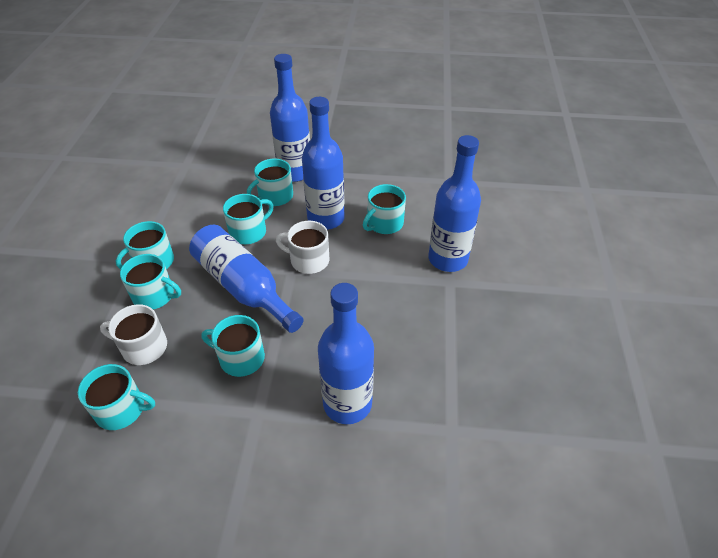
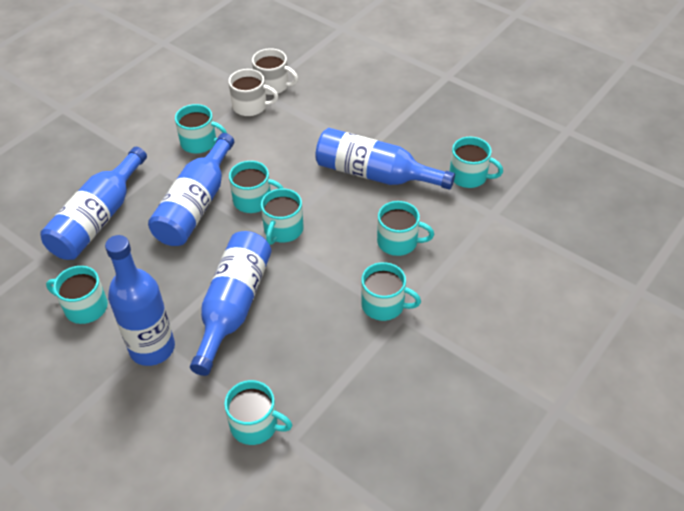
turquoise mug: [78,364,155,430] [116,221,174,270] [120,254,181,309] [201,315,265,377] [223,194,274,244] [247,158,293,206] [363,184,406,234] = 7 -> [46,266,108,324] [175,104,227,154] [224,380,292,445] [229,161,283,213] [261,188,304,245] [361,262,421,321] [377,201,434,256] [450,137,503,188] = 8

